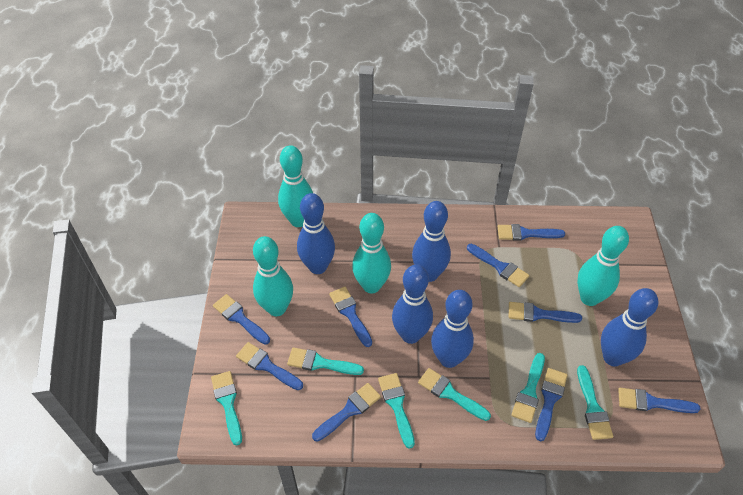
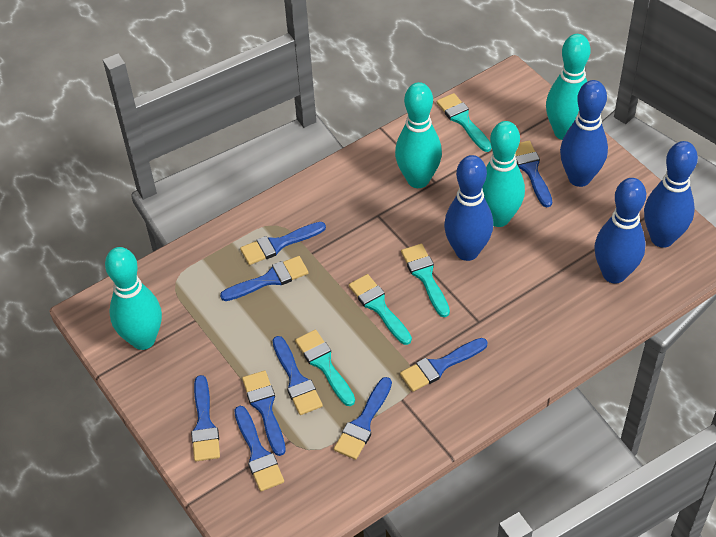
blue bowling pin: [297,193,335,274] [392,265,433,344] [412,201,451,282] [431,290,474,368] [601,288,658,366] = 5 -> [444,155,493,261] [560,80,608,187] [594,178,646,283] [644,141,698,248] = 4
turquoise brush: [211,371,242,446] [287,347,364,375] [378,373,415,449] [418,368,491,421] [511,353,545,423] [577,365,613,440] = 6 -> [295,330,355,406] [349,274,412,345] [401,244,450,317] [437,93,492,152] = 4

